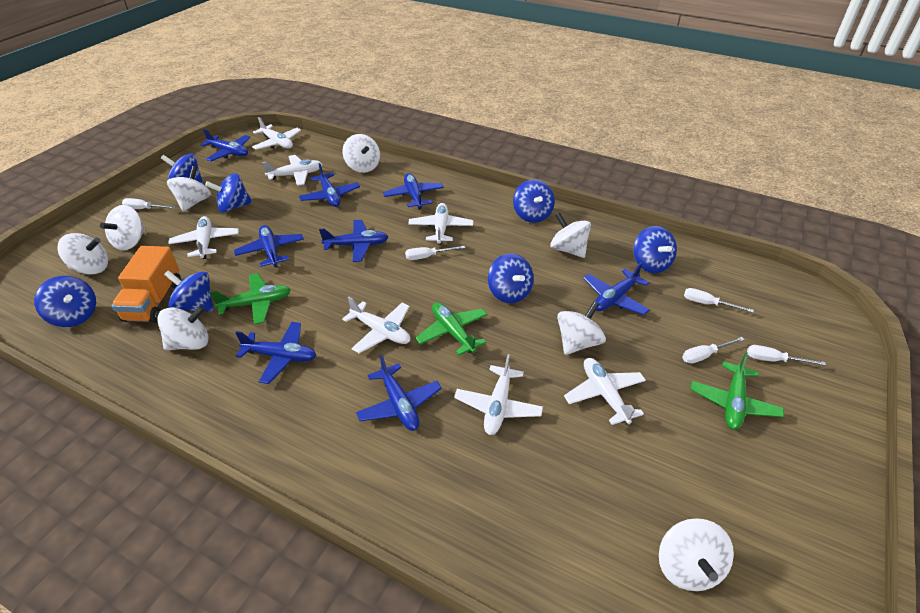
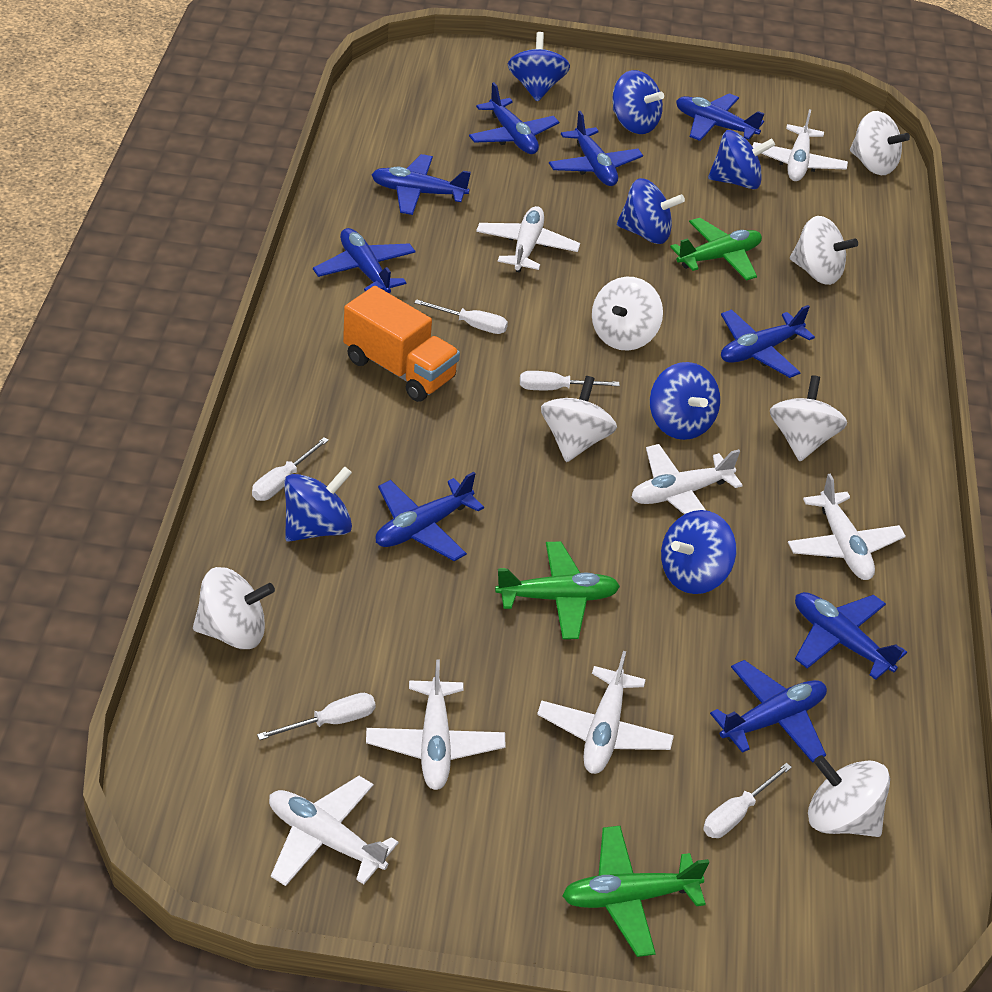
blue plane: [200,129,250,161] [234,225,304,267] [235,322,316,384] [299,163,360,207] [319,220,388,262] [356,355,442,431] [383,173,444,210] [583,262,650,315] = 8 -> [313,228,416,293] [371,154,471,215] [376,472,484,561] [469,82,559,154] [549,111,643,186] [676,93,765,141] [710,660,827,763] [721,305,815,378] [795,592,907,680] = 9
white spinning top: [57,233,108,275] [100,205,145,250] [157,306,209,350] [167,166,211,212] [343,134,380,173] [550,213,591,258] [557,301,606,355] [659,518,734,591] = 8 -> [193,567,275,649] [541,376,617,462] [592,277,663,351] [770,375,847,461] [790,216,858,285] [808,755,890,837] [850,111,910,175] = 7

